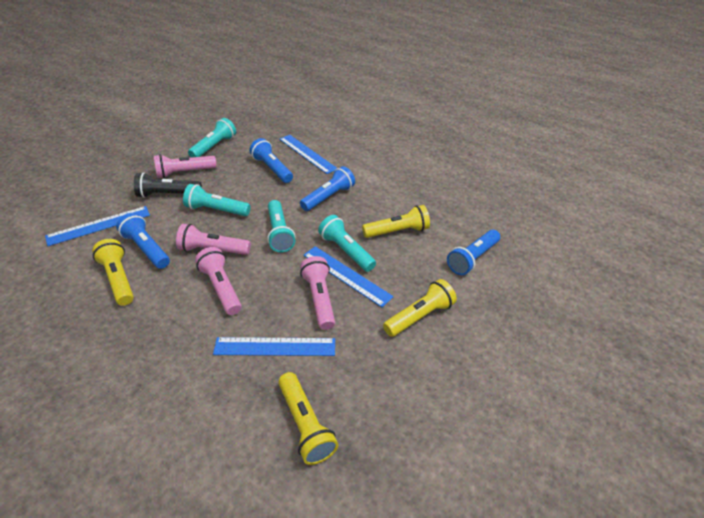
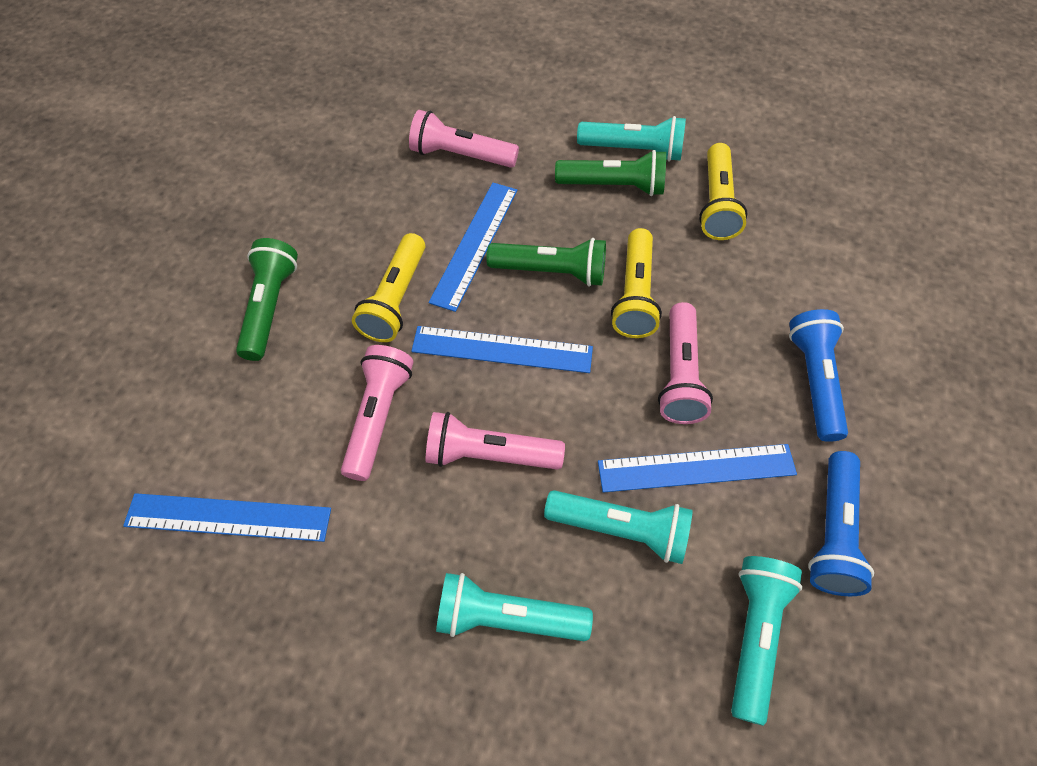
black flashlight: [134,173,202,198] = 1 -> none = 0
blue flashlight: [116,213,170,269] [250,138,293,183] [300,166,355,211] [447,230,500,275] = 4 -> [789,309,848,442] [808,451,874,596] = 2
green flashlight: none = 0 -> [236,238,298,361] [486,238,606,287] [555,150,666,196] = 3
yellow flashlight: [92,239,134,306] [278,372,338,465] [362,205,430,238] [383,279,457,337] = 4 -> [352,233,425,342] [611,228,662,338] [699,143,747,240] = 3

